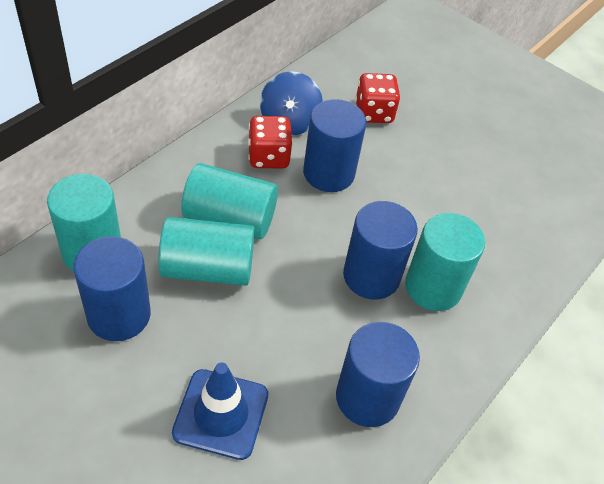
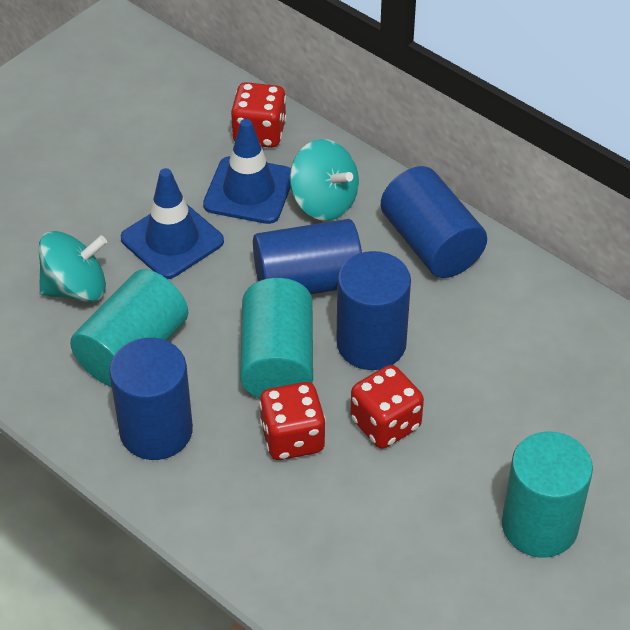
blue spinning top: [260,71,323,135] = 1 -> none = 0
blue traffic cone: [172,363,268,460] = 1 -> [121,168,224,279] [203,119,291,224] = 2
red dice: [248,116,293,169] [355,73,400,123] = 2 -> [231,82,287,148] [259,382,326,460] [350,365,424,449] = 3
turquoise cylinder: [47,174,121,271] [158,217,255,286] [181,163,278,239] [405,213,485,311] = 4 -> [70,269,188,387] [240,278,313,398] [502,431,593,558] = 3
turquoise spinning top: none = 0 -> [38,231,107,302] [290,139,359,221] = 2

